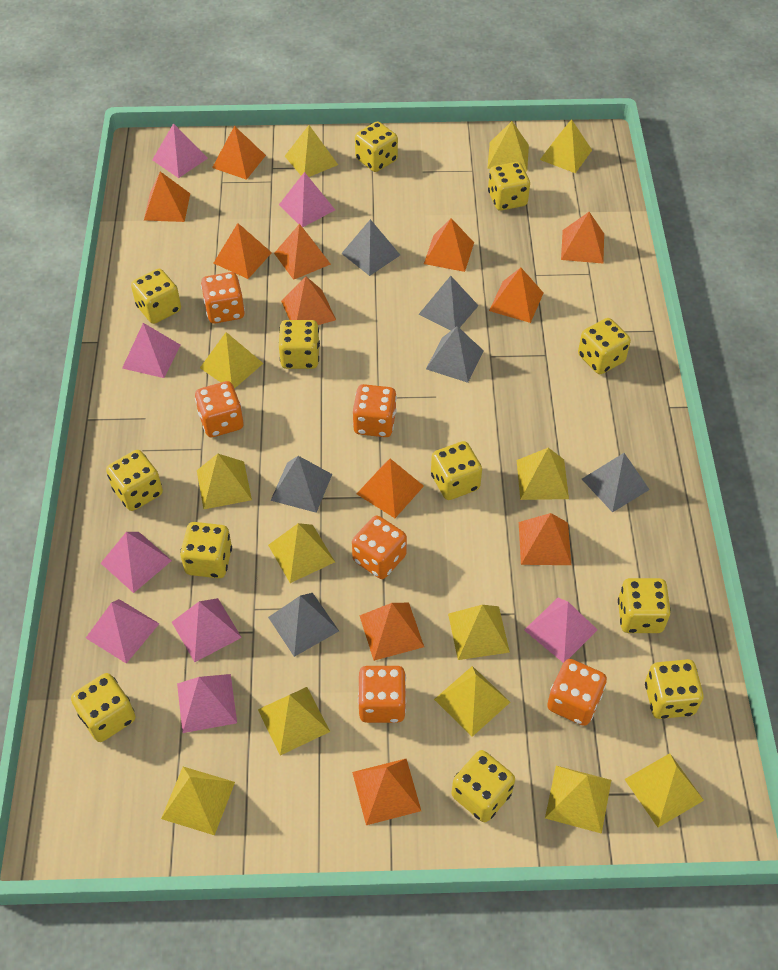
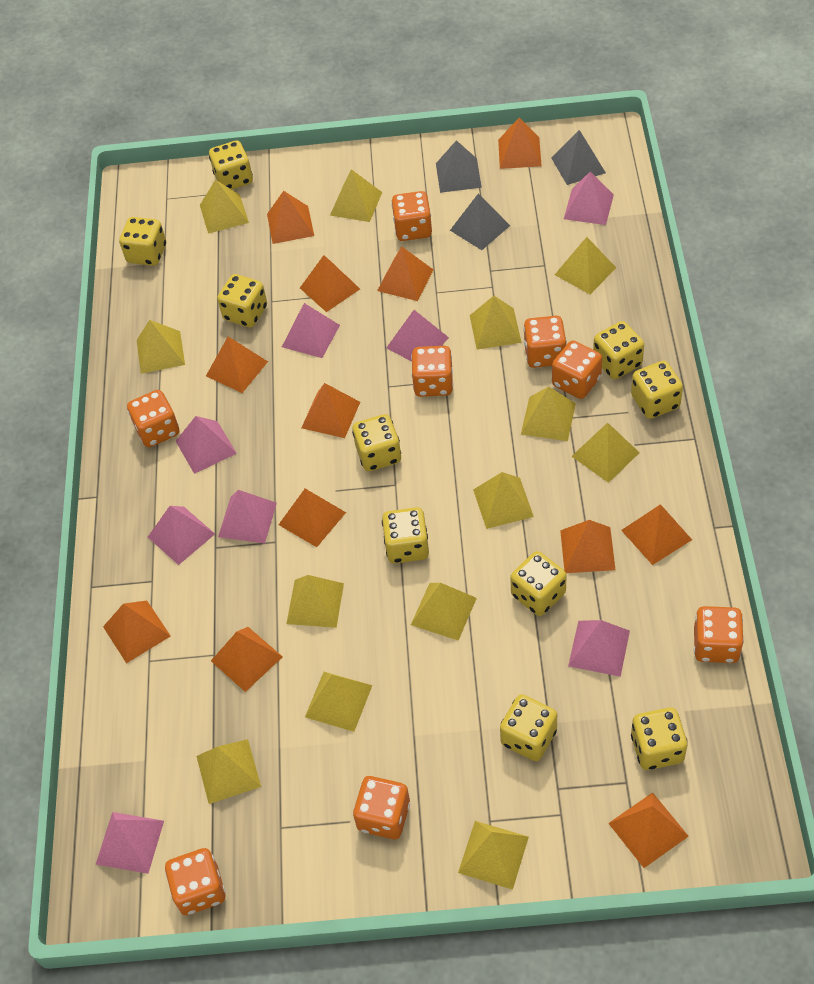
grey pyramid: [268,593,339,657] [270,456,332,513] [341,219,400,276] [419,276,479,330] [426,326,484,383] [582,453,650,513] = 6 -> [436,140,482,193] [450,193,510,250] [551,130,606,185] = 3
orange dice: [195,381,243,437] [201,272,245,324] [352,516,407,579] [353,384,397,437] [358,666,406,723] [547,659,607,726] = 6 -> [127,390,179,447] [165,848,225,915] [353,776,410,839] [391,191,432,241] [411,346,453,397] [524,316,567,368] [552,341,602,399] [694,606,744,663] = 8
yellow dice: [71,673,135,742] [106,450,163,511] [131,269,181,324] [180,522,232,578] [279,320,320,369] [355,121,398,172] [431,441,482,500] [452,750,515,822] [488,162,530,211] [578,318,631,374] [618,578,671,633] [645,659,704,719] = 12 -> [119,217,166,266] [209,141,253,189] [217,274,267,327] [352,414,401,471] [382,507,429,564] [500,694,557,761] [510,551,567,616] [593,321,644,379] [631,361,683,419] [631,707,688,770] = 10

